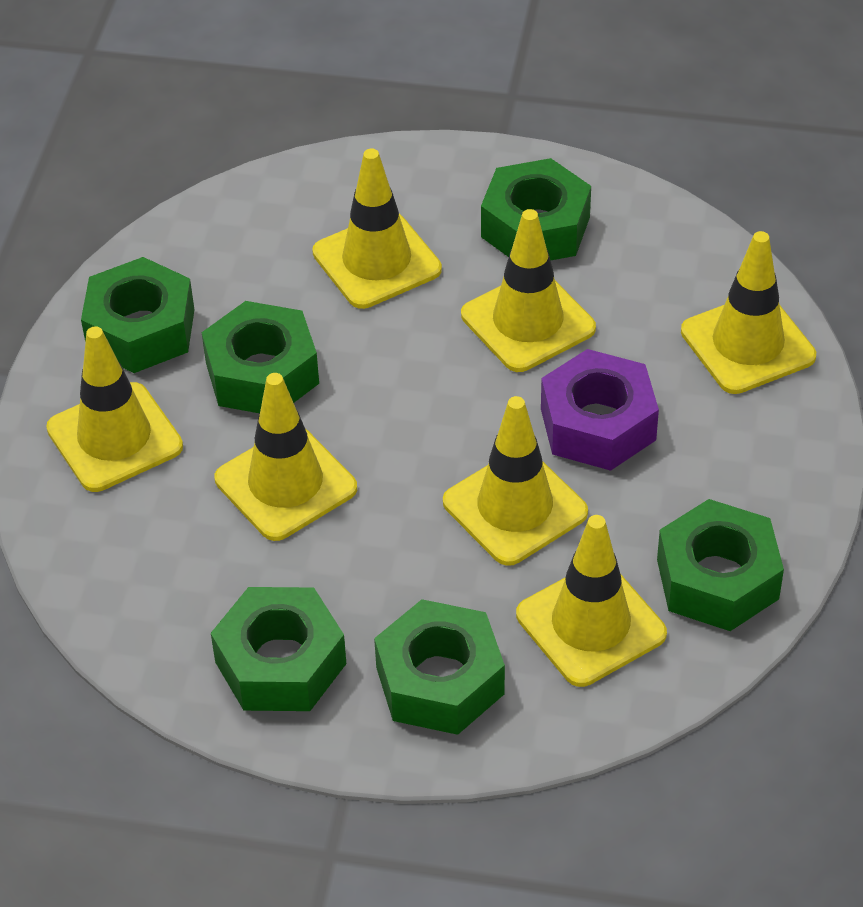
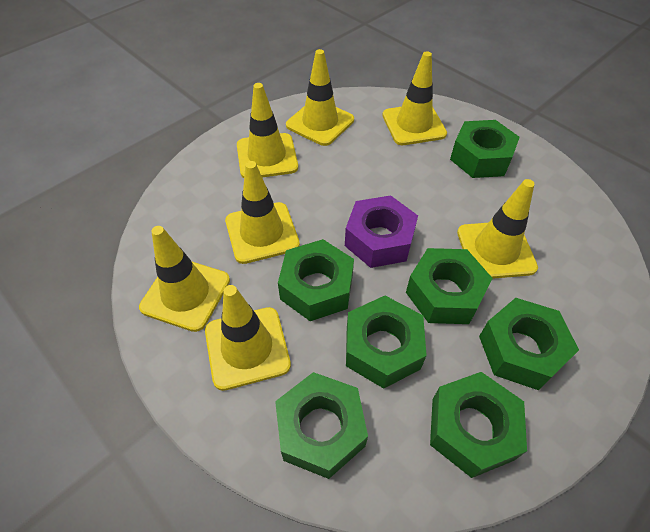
green nut: [81,257,195,373] [202,301,319,413] [211,587,346,711] [374,599,505,735] [481,158,591,260] [657,499,784,631] = 6 -> [275,372,368,479] [278,239,354,321] [346,296,427,389] [406,248,493,324] [430,372,527,478] [450,120,520,178] [479,298,579,390] = 7

